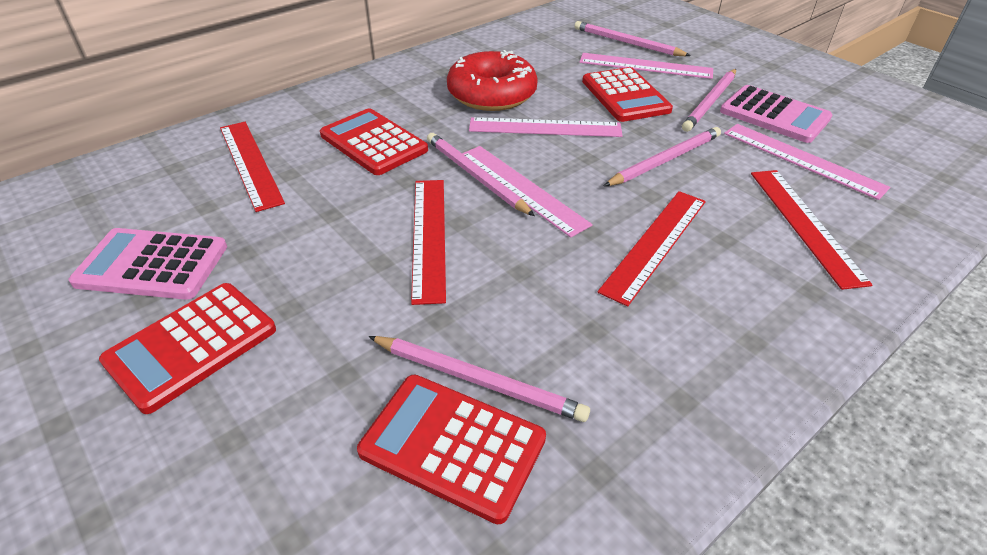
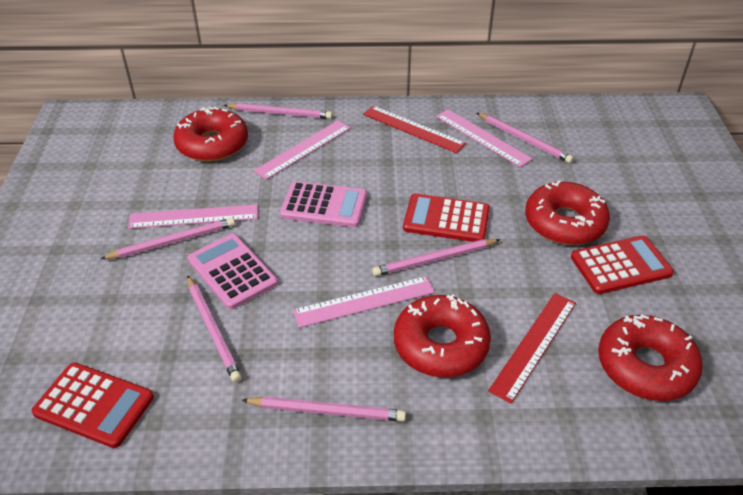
pink pencil: [368,336,590,422] [427,133,535,216] [574,21,691,56] [604,127,721,186] [682,69,736,132] = 5 -> [101,218,235,259] [187,276,242,383] [224,103,332,119] [242,396,406,422] [372,239,500,276] [477,113,574,163] = 6
red calculator: [99,283,276,414] [320,108,428,175] [357,375,546,524] [582,67,673,122] = 4 -> [31,362,154,448] [403,193,490,242] [571,236,674,294] = 3
red donut: [447,50,538,111] = 1 -> [173,107,248,162] [394,294,491,377] [525,180,610,245] [598,314,703,401] = 4
red ruler: [220,122,285,212] [411,180,446,305] [598,191,706,307] [751,170,872,290] = 4 -> [363,106,466,153] [488,293,576,404] = 2

